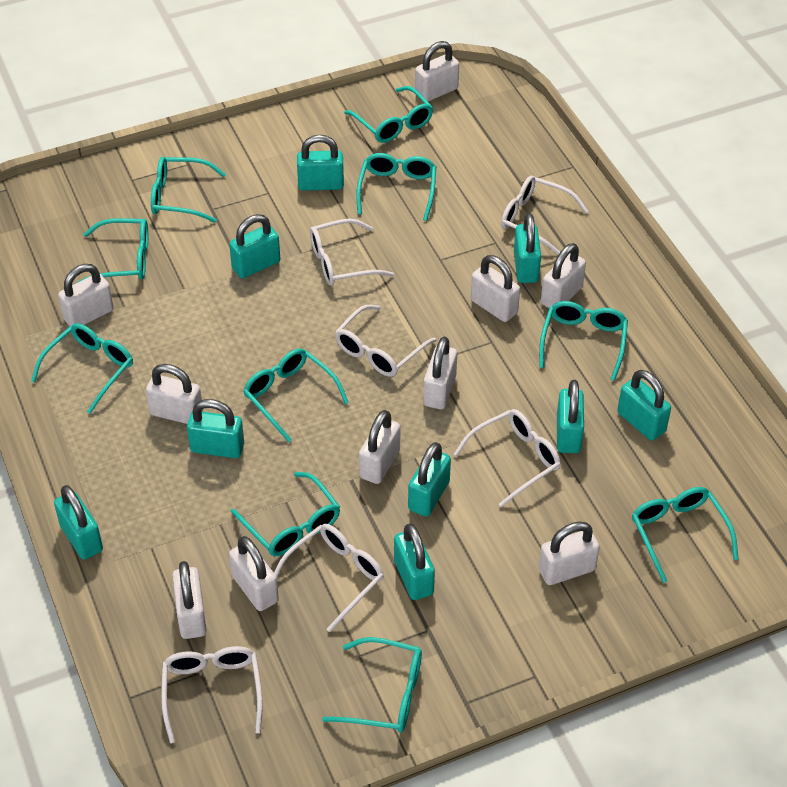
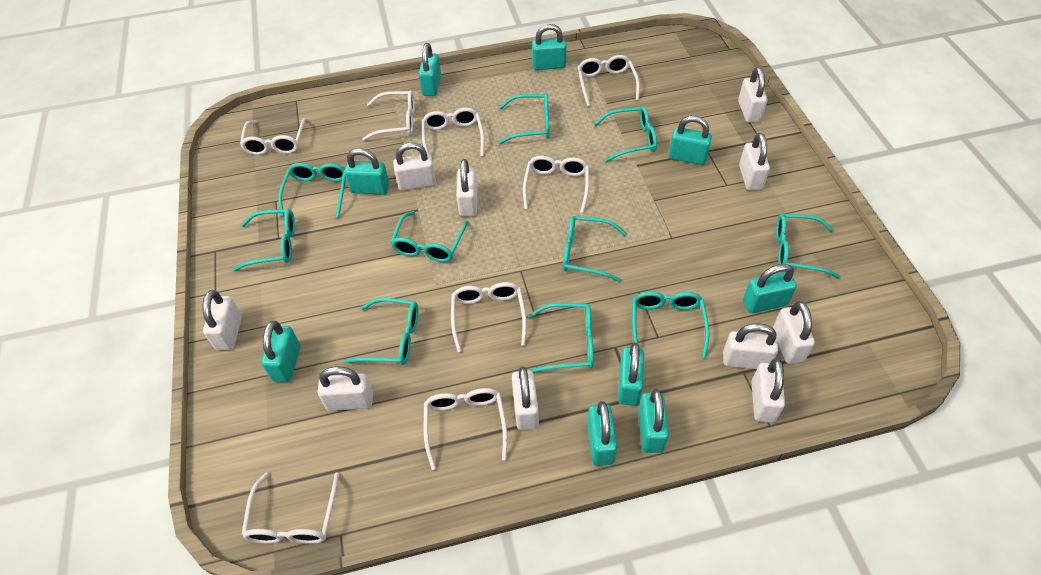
white glasses: [161,646,263,743] [274,524,384,632] [310,218,394,286] [335,305,436,377] [454,409,561,507] [501,176,588,255] = 6 -> [240,118,307,155] [241,472,339,544] [362,90,415,141] [422,108,484,156] [424,388,508,470] [451,282,527,352] [523,156,589,213] [578,55,640,106] = 8

